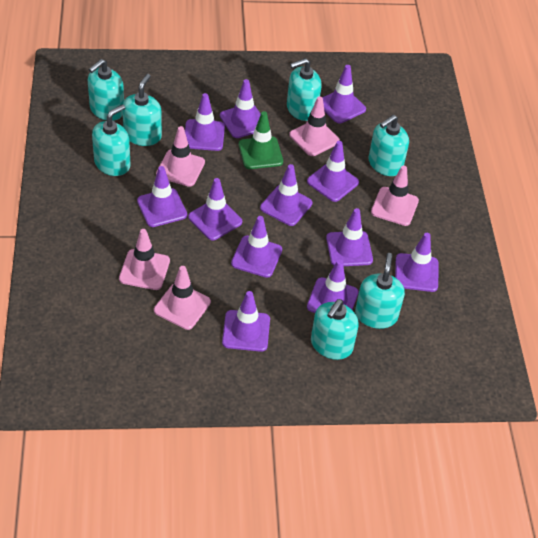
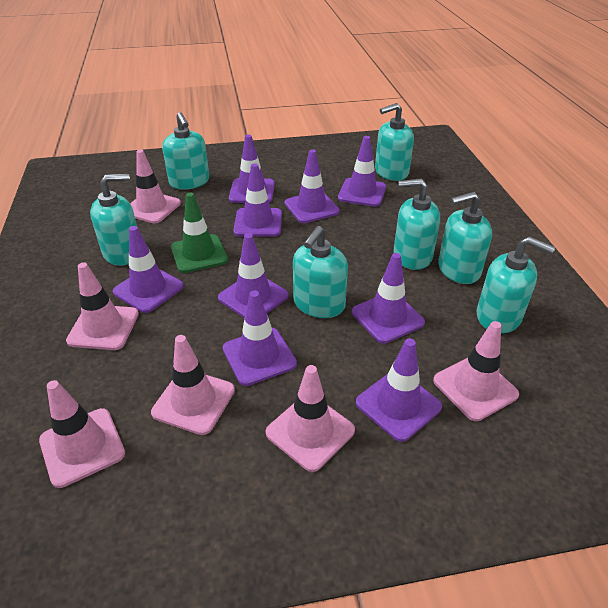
pink traffic cone: [119,229,170,290] [154,266,211,330] [156,126,205,187] [289,96,340,156] [371,166,419,226] = 5 -> [39,380,125,488] [66,262,139,350] [130,150,181,223] [151,335,235,435] [266,365,355,472] [433,321,519,421] = 6
purple traffic cone: [137,166,187,227] [185,93,225,151] [188,178,242,240] [220,79,261,138] [222,291,270,352] [231,216,282,278] [260,164,312,226] [307,141,359,202] [307,260,358,313] [322,65,366,123] [326,208,373,266] [395,233,438,292] = 12 -> [113,226,184,313] [218,233,289,318] [223,290,297,386] [229,135,275,203] [234,163,282,237] [285,149,340,223] [338,136,386,207] [352,253,425,344] [356,338,442,442] = 9

